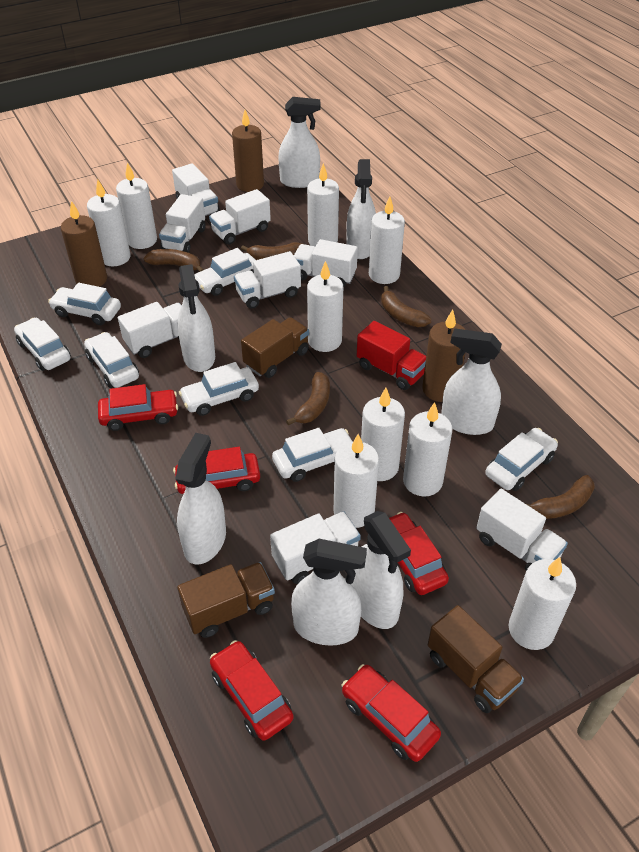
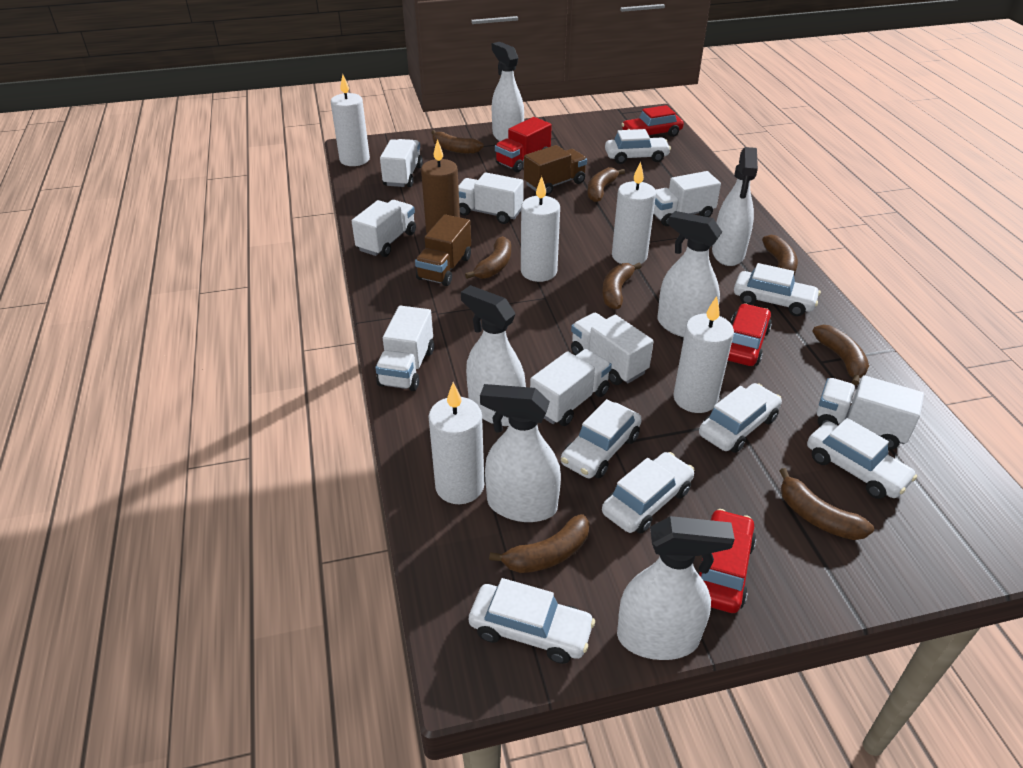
brown banana: [144,249,204,272] [241,242,302,260] [286,372,330,426] [381,286,432,327] [526,475,595,519] = 5 -> [431,130,484,154] [465,236,511,279] [489,514,590,573] [587,167,625,202] [602,263,642,309] [762,235,798,275] [779,468,874,540] [812,325,869,385] = 8
brown candle: [61,201,107,287] [232,110,264,192] [422,309,466,402] = 3 -> [421,139,460,233] = 1
brown truck: [177,562,275,638] [241,317,309,378] [428,605,524,713] = 3 -> [415,214,471,286] [524,145,587,195] = 2
red car: [98,384,178,431] [173,447,260,494] [210,640,293,741] [341,664,441,762] [389,512,449,595] = 5 -> [621,105,684,137] [698,509,756,613] [728,303,772,366] = 3
white candle: [87,180,130,266] [116,163,157,249] [307,163,339,247] [307,261,343,352] [334,434,379,528] [361,388,405,481] [369,197,405,284] [403,402,452,497] [509,557,576,650] = 9 -> [331,74,370,166] [428,382,484,504] [521,176,560,282] [612,161,656,265] [673,296,734,413] = 5
white spray bottle: [175,433,226,565] [178,264,215,372] [278,97,320,188] [291,539,367,646] [346,159,376,259] [351,511,411,629] [441,328,502,435] = 7 -> [461,285,526,426] [480,384,561,522] [492,42,524,141] [617,516,735,660] [657,211,722,337] [712,147,758,266] = 6

